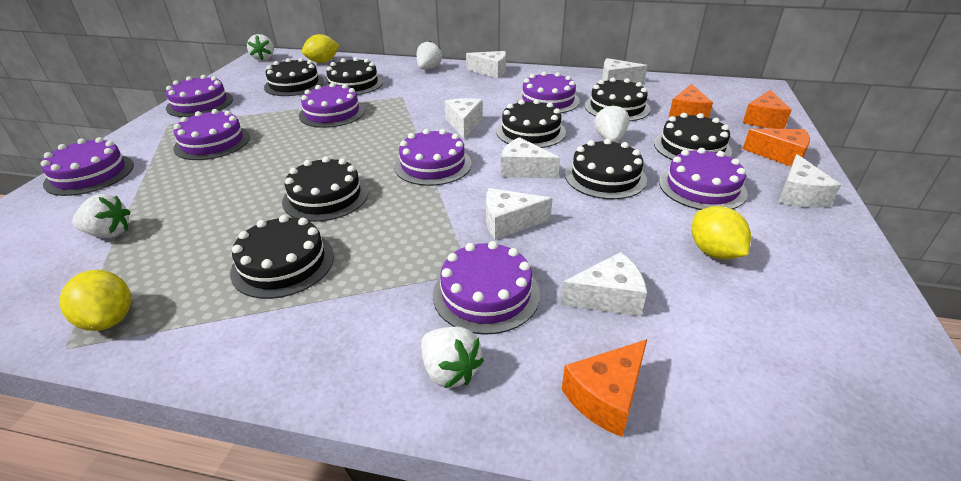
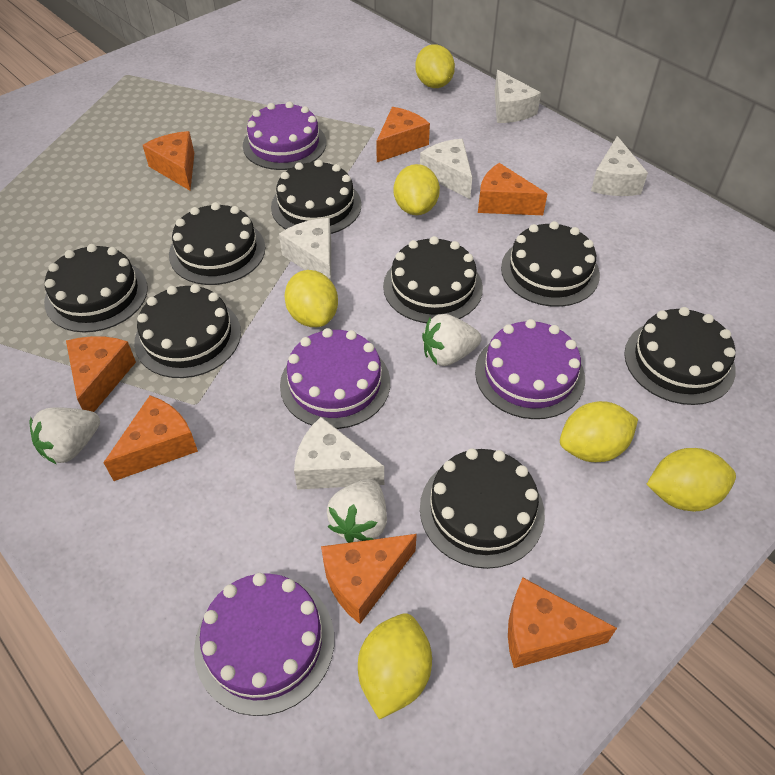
orange cheese: [562,339,647,437] [669,84,713,118] [743,90,792,129] [743,129,810,166] = 4 -> [66,336,136,412] [103,395,198,481] [143,131,194,191] [321,534,417,624] [376,107,430,162] [478,163,547,215] [508,578,617,668] = 7
purple cake: [41,137,134,196] [166,75,233,117] [173,109,250,160] [299,83,365,128] [394,129,472,186] [433,241,540,335] [517,71,580,113] [659,148,748,210] = 8 -> [194,573,334,716] [243,101,326,170] [280,328,390,429] [475,319,585,419] = 4
white cheese: [445,98,483,139] [466,51,506,78] [486,188,553,240] [501,137,560,178] [560,252,647,316] [602,58,648,83] [778,154,841,208] = 7 -> [279,218,331,280] [294,417,384,490] [420,139,472,199] [495,70,541,123] [591,136,648,196] = 5
white strawberry: [72,194,130,238] [247,34,274,61] [417,40,442,69] [421,327,484,388] [594,104,630,142] = 5 -> [30,407,100,464] [327,479,387,543] [422,314,482,366] = 3
yellow lemon: [59,270,131,331] [302,34,339,63] [692,206,751,260] = 3 -> [285,270,338,327] [358,613,432,719] [394,164,440,215] [415,44,455,88] [560,401,638,462] [646,448,736,511] = 6

